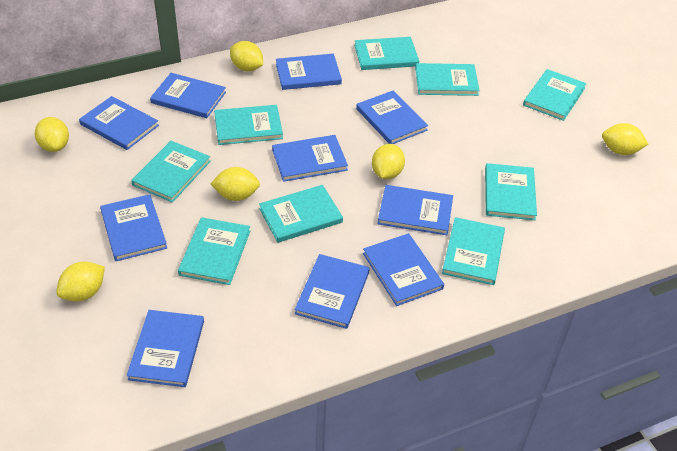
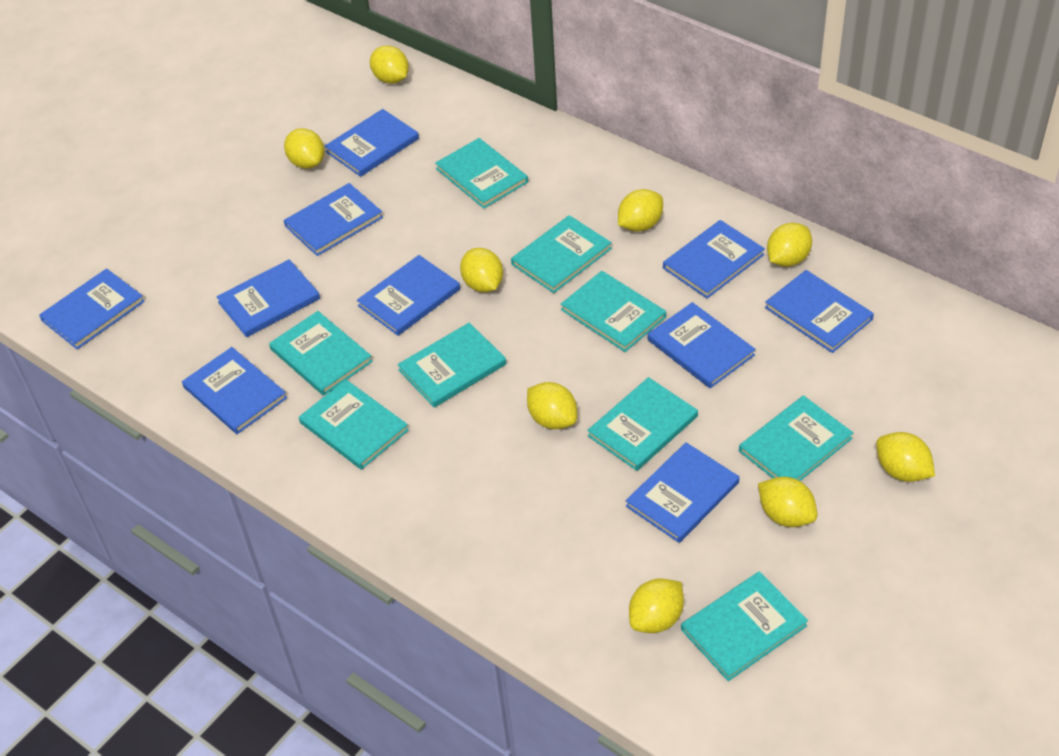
yellow lemon: [35,117,69,152] [56,262,105,301] [210,167,260,201] [230,41,263,71] [372,144,405,179] [602,123,648,155] = 6 -> [284,128,325,169] [370,45,409,84] [460,248,503,292] [527,382,577,429] [618,189,663,232] [629,578,684,633] [758,477,818,527] [767,223,812,267] [876,432,935,482] = 9

